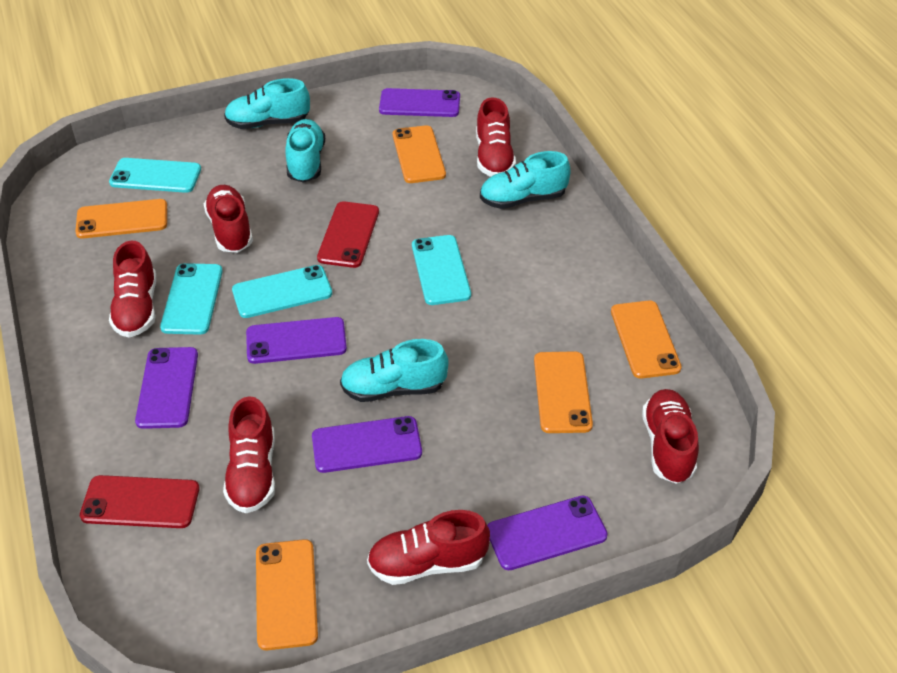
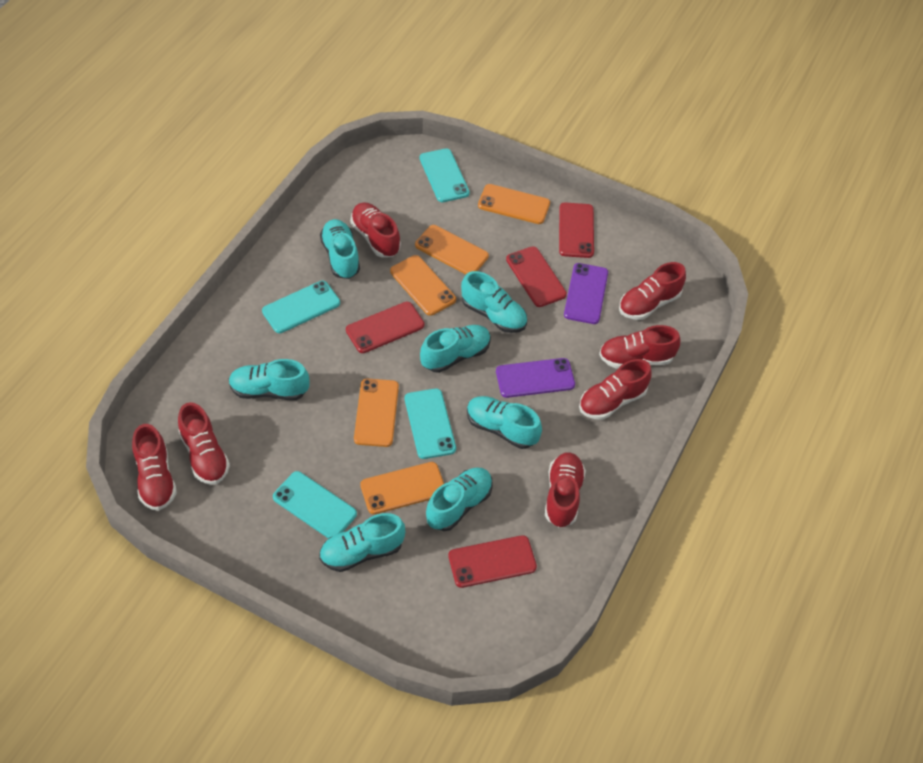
purple phone: [135,347,198,429] [246,317,347,364] [312,416,422,473] [379,88,460,117] [487,496,608,571] = 5 -> [496,358,575,398] [564,263,608,324] = 2
red phone: [80,475,199,528] [317,201,379,268] = 2 -> [346,302,424,353] [448,535,537,588] [506,246,567,307] [559,203,594,258] = 4
red shoe: [109,241,156,338] [204,185,253,252] [223,396,275,513] [367,510,490,585] [476,97,516,177] [642,389,699,484] = 6 -> [132,424,177,511] [178,402,230,484] [350,202,401,257] [545,452,586,528] [579,359,651,420] [599,325,680,369] [619,262,686,320] = 7
turquoise shoe: [224,78,310,129] [285,119,325,183] [340,339,449,402] [480,151,571,209] = 4 -> [229,359,310,400] [319,513,405,572] [320,219,360,279] [420,325,491,373] [426,467,493,531] [461,271,527,333] [467,396,542,449] = 7

